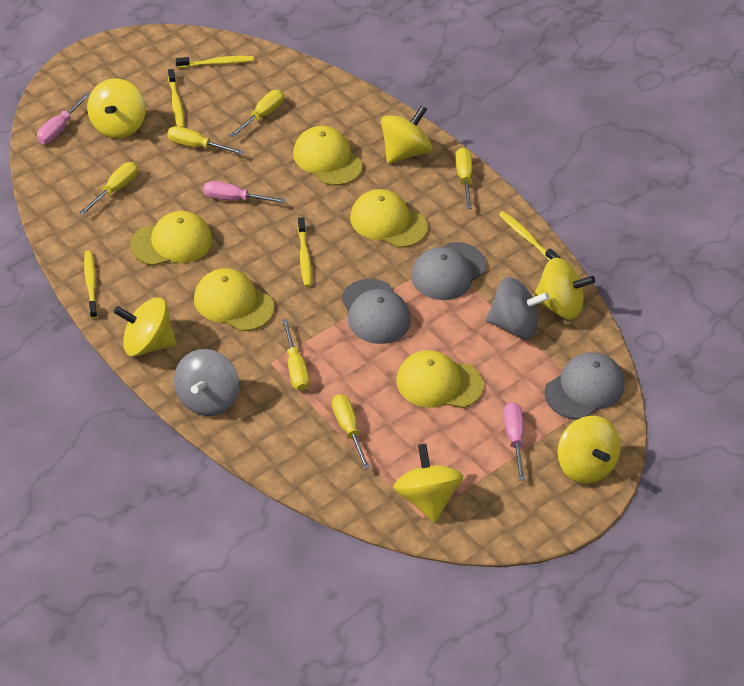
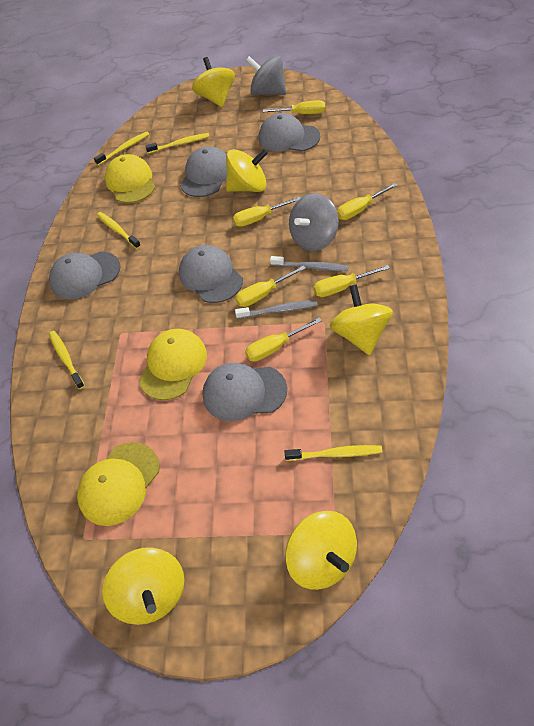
grey cap: [341,279,411,344] [411,242,487,300] [544,352,624,420] = 3 -> [49,251,121,300] [179,245,243,303] [180,147,227,197] [202,363,287,421] [259,113,320,152] = 5
grey toothbrush: none = 0 -> [235,300,317,319] [270,256,348,271] = 2
pink screwdriver: [37,93,90,144] [203,181,285,203] [503,402,525,480] = 3 -> none = 0
yellow cap: [130,211,212,266] [194,268,274,331] [293,126,363,185] [350,189,428,248] [396,350,483,408] = 5 -> [77,442,160,526] [105,154,156,203] [139,329,207,400] = 3
yellow spinning top: [87,78,145,138] [114,298,177,357] [381,105,432,164] [393,444,463,522] [532,258,595,320] [557,416,621,484] = 6 -> [102,547,184,625] [192,57,235,107] [226,149,268,192] [285,511,357,590] [330,284,393,355] = 5

